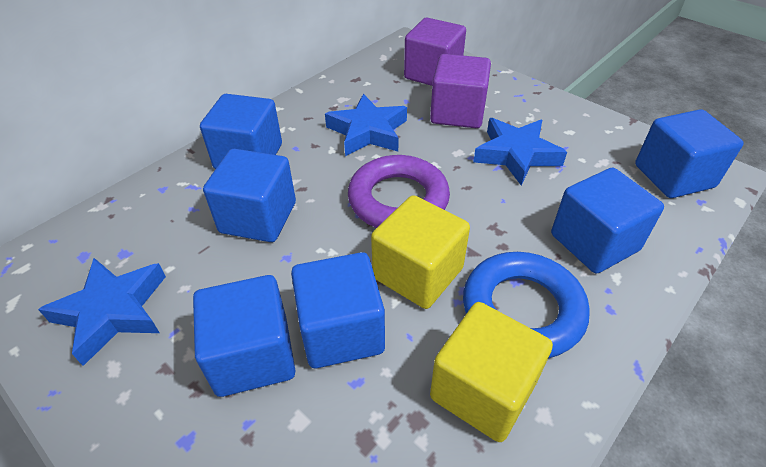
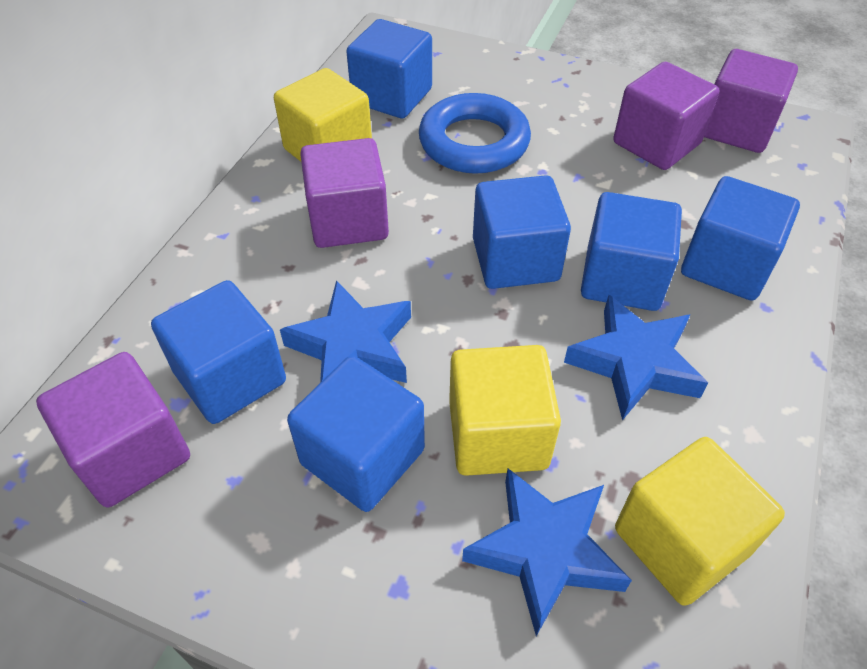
purple cube: [404,18,466,86] [430,54,491,128] = 2 -> [36,352,190,507] [300,138,389,248] [613,62,719,170] [704,49,798,153] = 4
purple ring: [348,155,450,228] = 1 -> none = 0
yellow cube: [371,195,470,309] [430,302,553,442] = 2 -> [274,68,372,162] [449,345,561,476] [615,437,785,606] = 3

